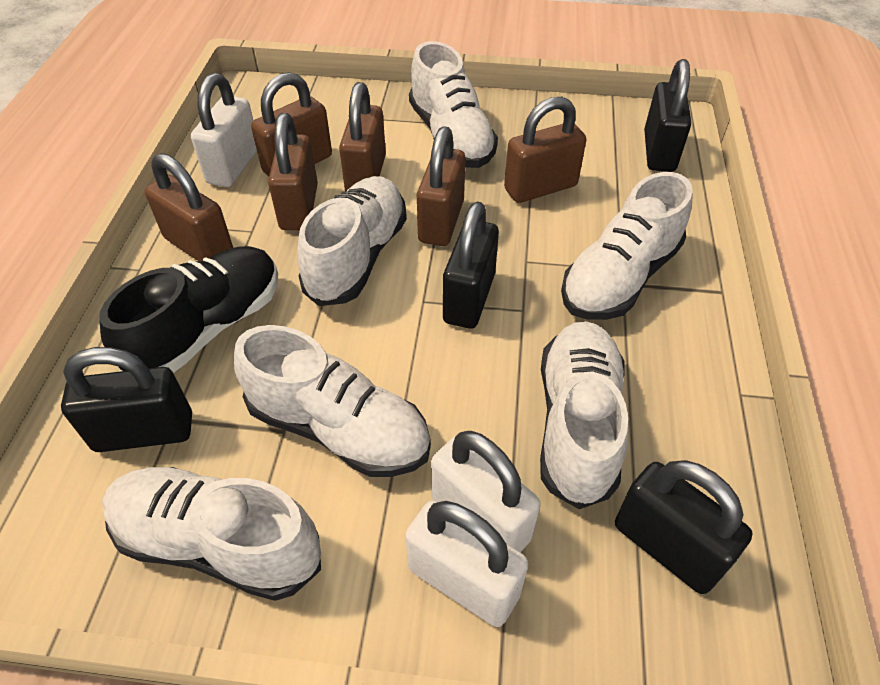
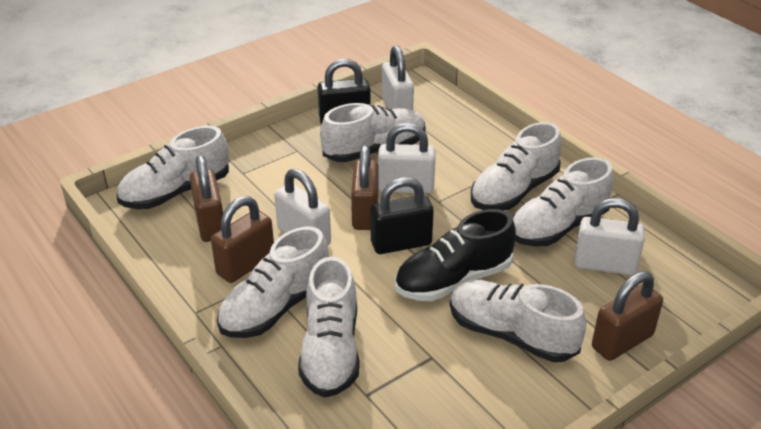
black padlock: [61,347,192,452] [443,201,499,329] [615,460,753,594] [644,59,691,172] = 4 -> [318,59,371,125] [370,177,434,254] = 2
brown padlock: [145,153,233,261] [251,72,332,176] [268,113,318,230] [339,82,386,192] [417,127,465,246] [504,97,586,203] = 6 -> [190,156,223,242] [211,196,274,283] [351,145,379,230] [592,271,663,361] = 4
white padlock: [191,73,257,187] [405,501,528,627] [431,431,541,552] = 3 -> [274,169,331,246] [378,123,435,193] [382,46,414,110] [575,198,645,275] = 4
white shoe: [102,467,321,601] [234,325,431,477] [297,176,407,306] [409,41,498,168] [540,321,629,509] [561,172,693,320] = 6 -> [117,126,229,209] [217,227,329,338] [298,256,360,398] [320,103,425,162] [450,280,586,362] [471,122,562,210] [512,157,614,247] = 7

